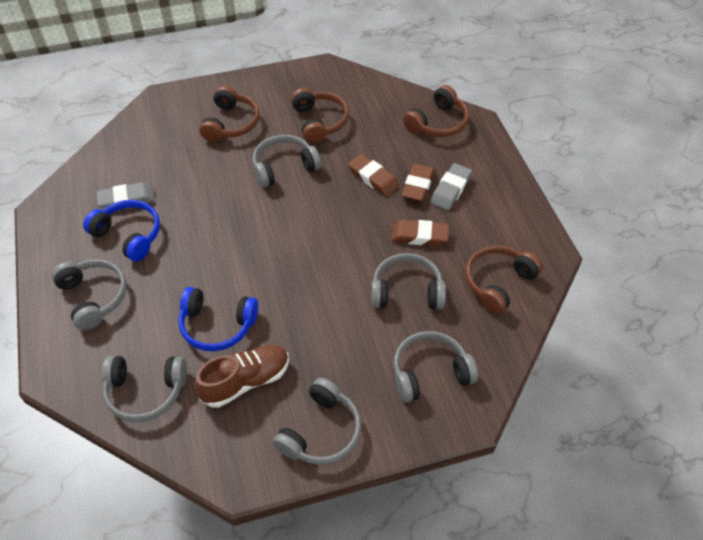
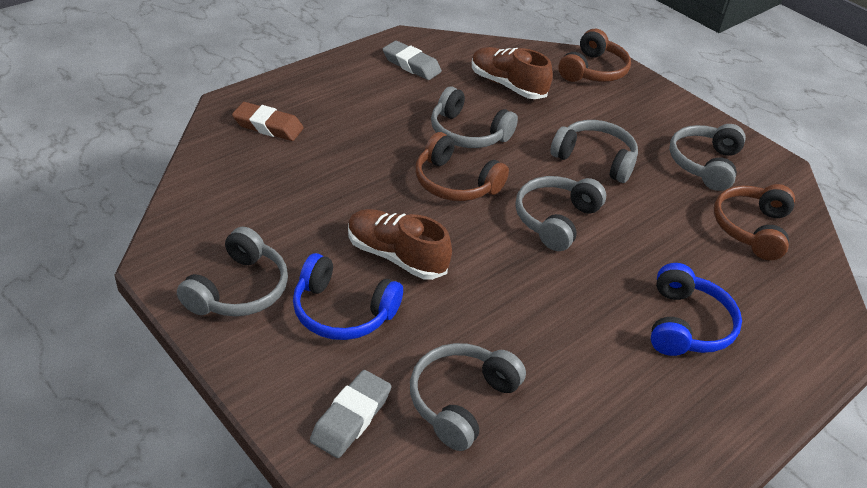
brown eraser: [348,154,399,196] [391,220,449,246] [401,164,435,201] = 3 -> [232,102,304,141] = 1
brown headphones: [199,86,260,142] [291,88,349,144] [403,85,469,137] [466,245,543,314] = 4 -> [416,132,509,201] [558,29,631,82] [714,184,795,260] = 3
brown shoe: [194,345,289,408] = 1 -> [348,209,452,280] [472,47,553,99] = 2

